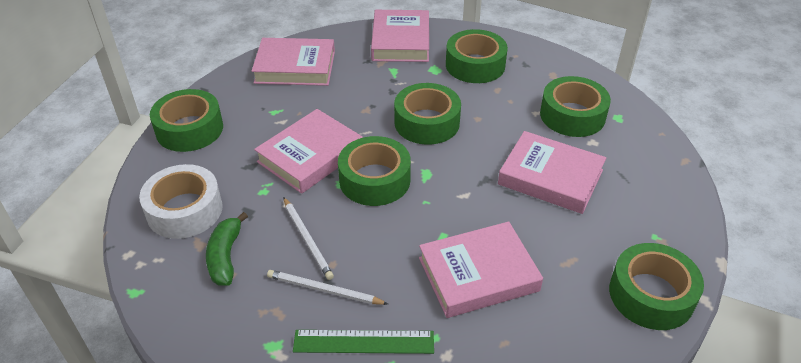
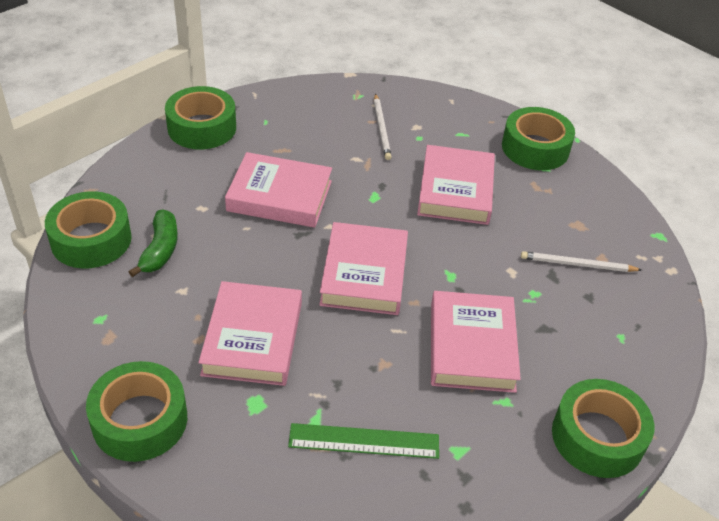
green tape: [150,89,223,152] [338,136,411,206] [394,83,461,145] [446,29,508,83] [540,76,611,137] [609,243,704,330] = 6 -> [45,191,132,269] [86,361,187,462] [165,86,236,149] [502,107,575,170] [552,379,654,478] = 5
white tape: [139,164,223,239] = 1 -> none = 0

